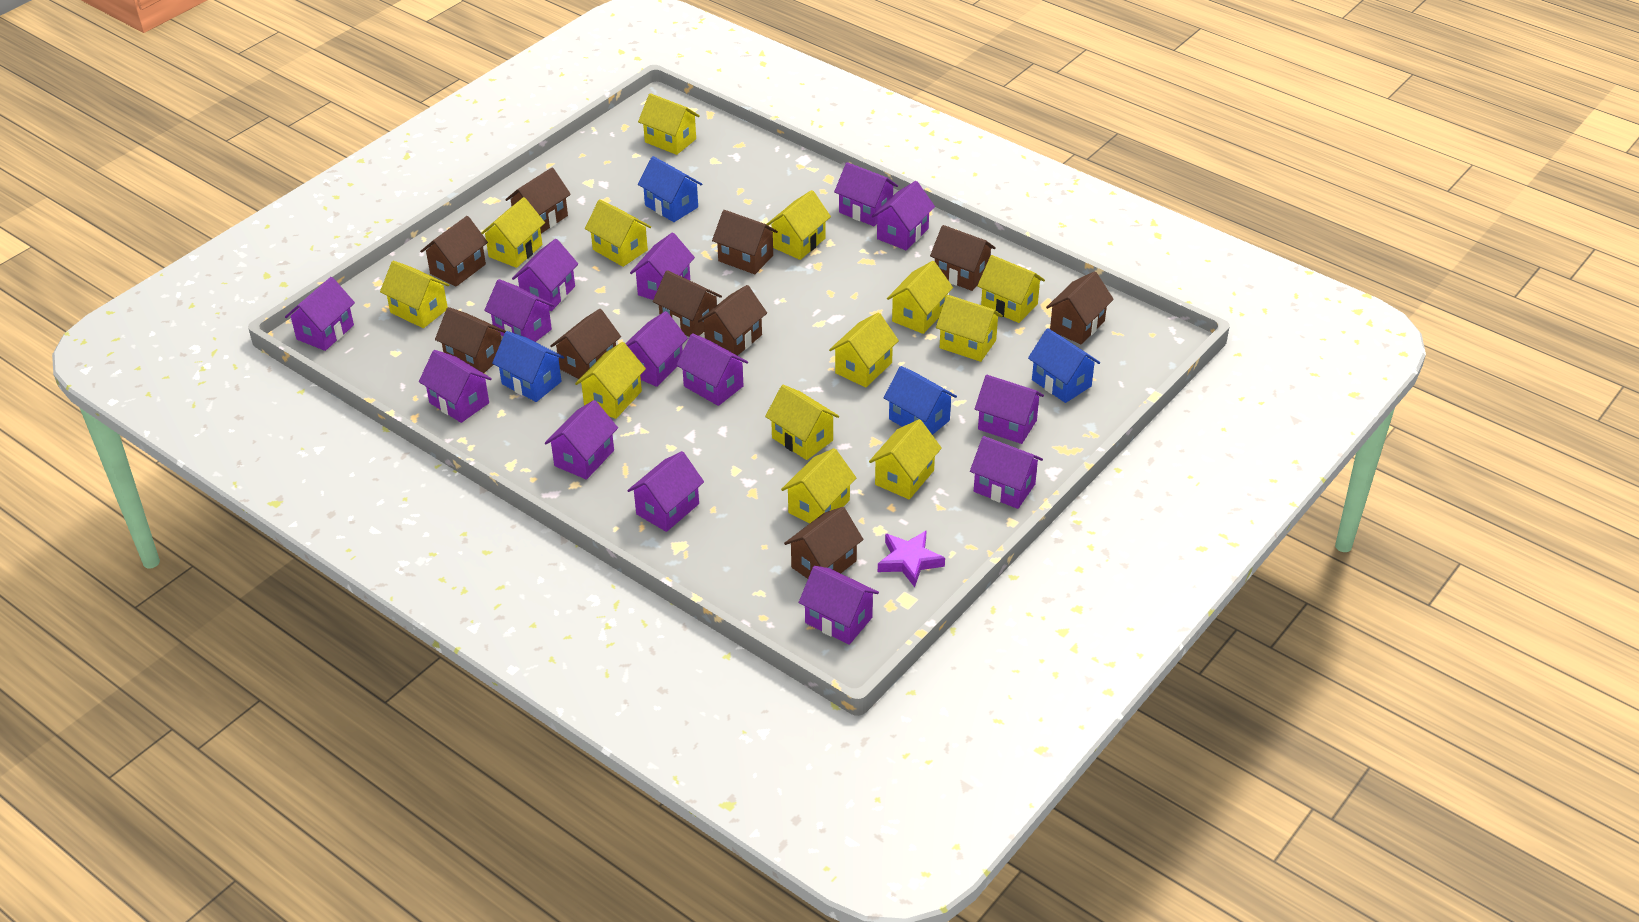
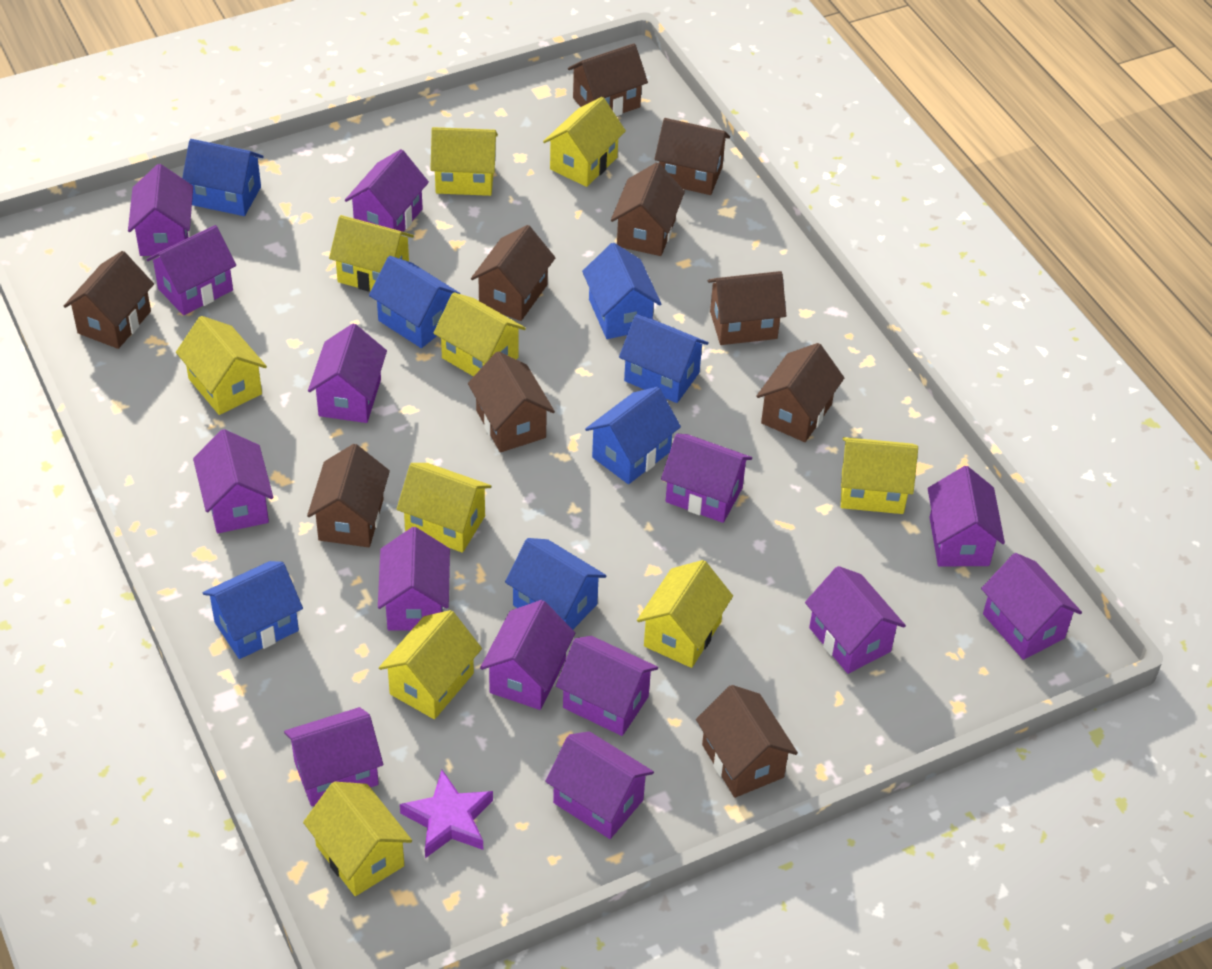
blue house: [492,331,564,402] [638,156,702,222] [884,366,957,435] [1028,328,1100,403] = 4 -> [182,139,264,216] [203,561,303,659] [369,256,460,348] [505,538,606,629] [582,243,661,339] [585,387,681,484] [619,314,709,403] = 7
yellow house: [380,261,449,328] [481,197,545,268] [575,342,646,419] [585,199,651,267] [638,93,700,155] [765,385,839,460] [766,190,831,260] [781,448,856,523] [829,312,899,387] [869,419,942,500] [887,261,953,334] [936,295,1003,362] [977,255,1045,323] = 13 -> [176,316,267,415] [303,782,412,896] [329,215,414,292] [379,610,482,719] [397,463,492,553] [430,127,498,196] [433,292,526,377] [543,97,626,187] [637,560,733,668] [841,437,918,514] = 10

